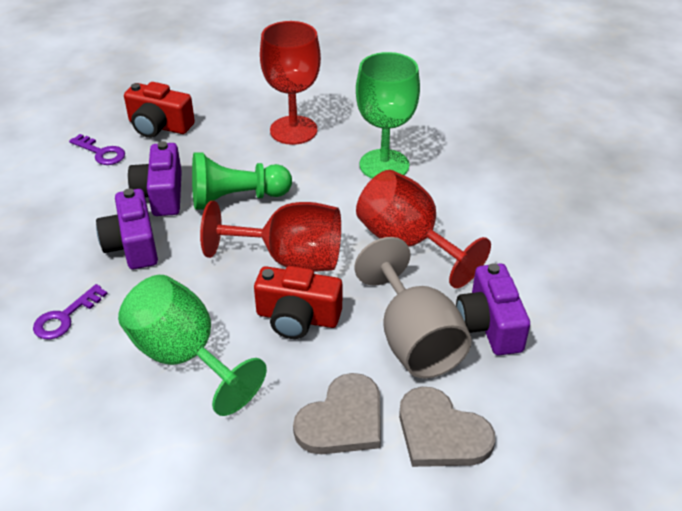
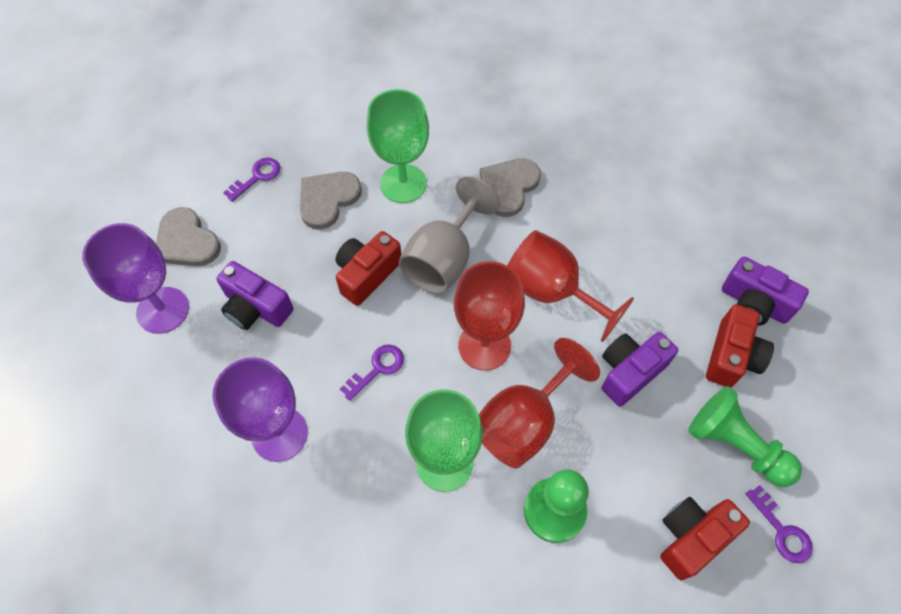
green pawn: [192,153,292,210] = 1 -> [524,470,589,543] [688,386,802,487] = 2
grey heart: [293,373,381,454] [399,387,495,467] = 2 -> [156,207,221,266] [300,172,362,230] [480,158,541,217] = 3
purple goblet: none = 0 -> [82,223,189,334] [213,358,308,462] = 2
purple key: [33,284,108,340] [69,134,125,165] = 2 -> [223,158,280,202] [340,345,404,401] [746,485,813,563] = 3
red camera: [124,82,195,138] [254,266,342,339] = 2 -> [335,231,401,306] [660,497,750,580] [706,304,774,388] = 3

